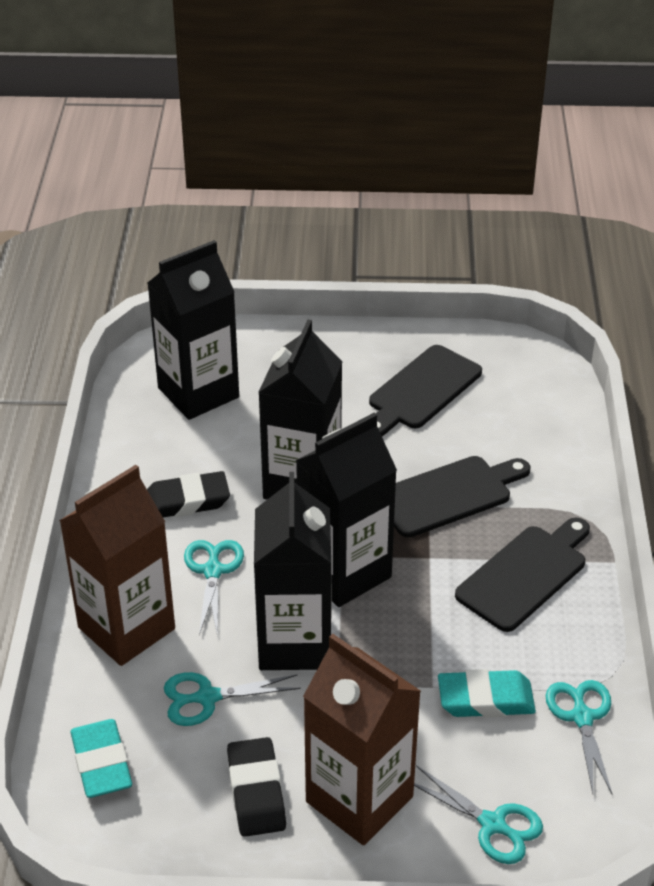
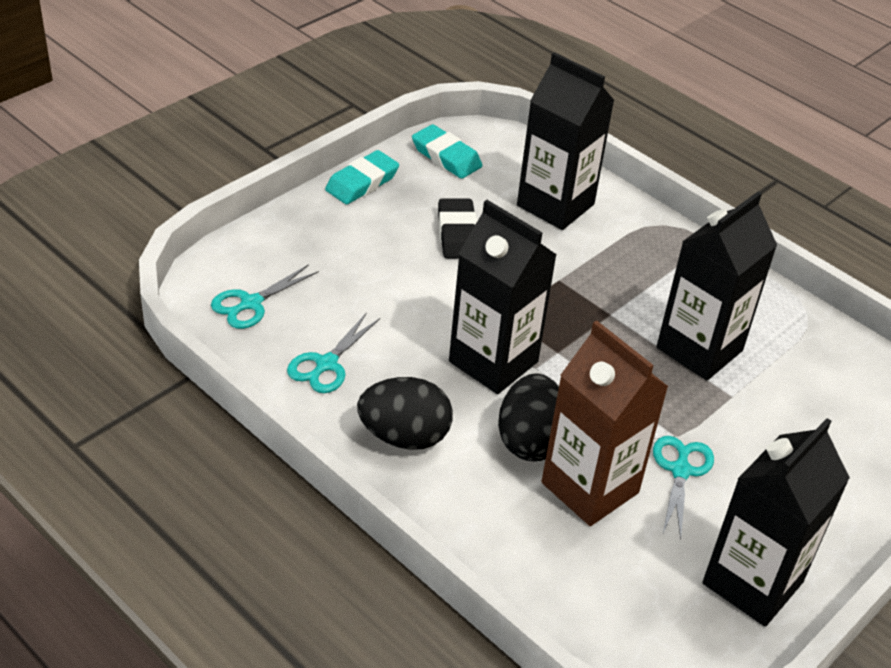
black cutting board: [369,345,482,436] [394,456,530,537] [455,517,590,632] = 3 -> none = 0
black egg: none = 0 -> [357,377,453,450] [498,374,559,461] = 2
black eraser: [147,471,230,517] [227,737,286,837] = 2 -> [438,198,477,259] = 1
brown carton: [59,465,175,666] [303,634,421,845] = 2 -> [541,320,669,526] = 1
turquoise scissors: [164,672,301,726] [184,540,244,637] [414,765,543,864] [546,680,613,795] = 4 -> [211,264,319,329] [287,312,380,393] [653,436,714,540] = 3

